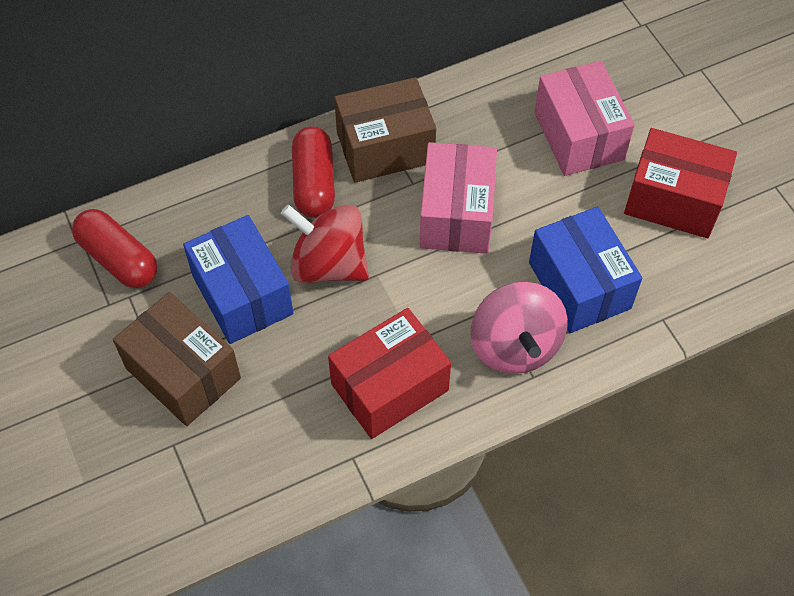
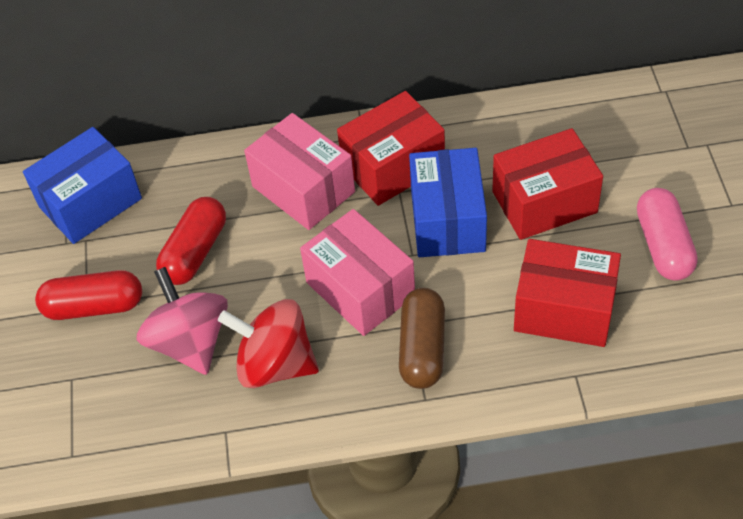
brown box: [113,292,241,426] [334,77,436,183] = 2 -> none = 0
brown capsule: none = 0 -> [399,288,445,389] = 1
pink capsule: none = 0 -> [637,188,698,281] = 1
red box: [328,308,451,439] [624,128,737,238] = 2 -> [337,91,445,206] [492,128,603,240] [514,239,621,347] = 3

